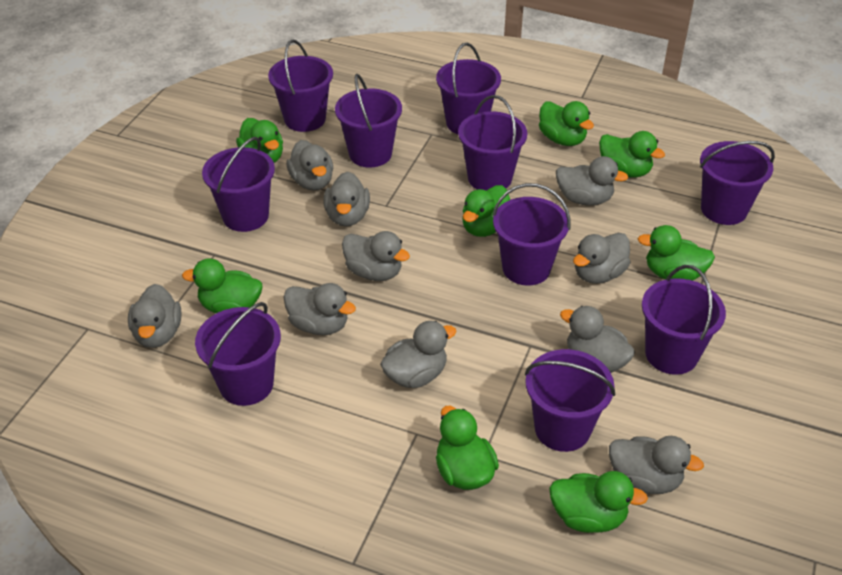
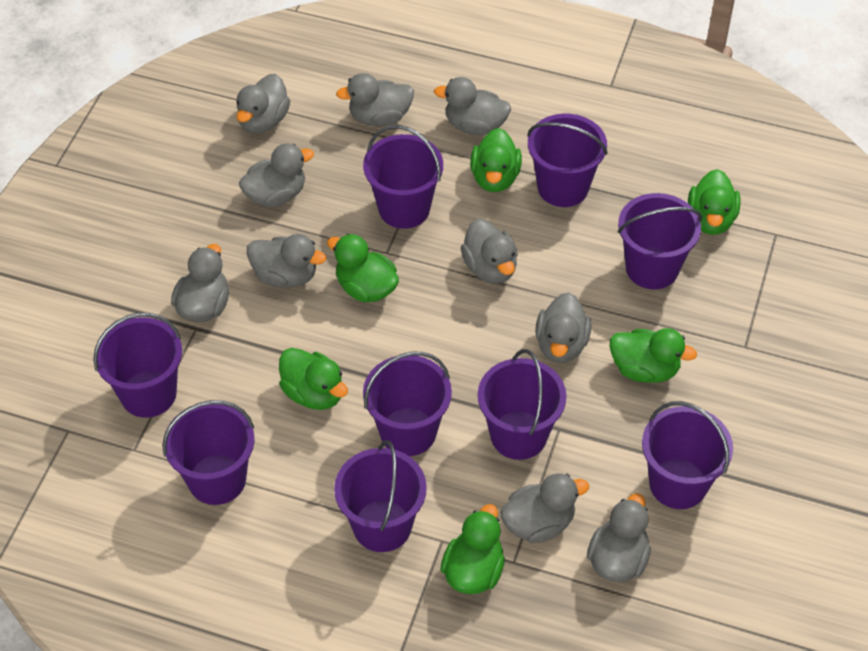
green duck: [182,258,262,313] [236,118,283,163] [436,406,499,490] [462,185,510,237] [539,101,594,146] [549,471,648,533] [599,131,665,178] [638,225,715,281] = 8 -> [279,348,348,410] [327,234,399,302] [440,504,505,594] [470,128,522,192] [610,328,697,383] [688,169,741,235] = 6
purple bucket: [195,302,281,406] [202,137,275,232] [268,39,333,132] [335,74,402,167] [436,43,501,134] [458,95,527,191] [492,183,571,286] [525,349,615,452] [642,265,726,375] [700,141,775,225] = 10 -> [93,313,182,418] [162,400,254,505] [334,440,427,552] [363,125,443,229] [363,352,452,456] [478,349,567,460] [527,114,608,207] [618,193,702,289] [642,401,733,509] = 9

